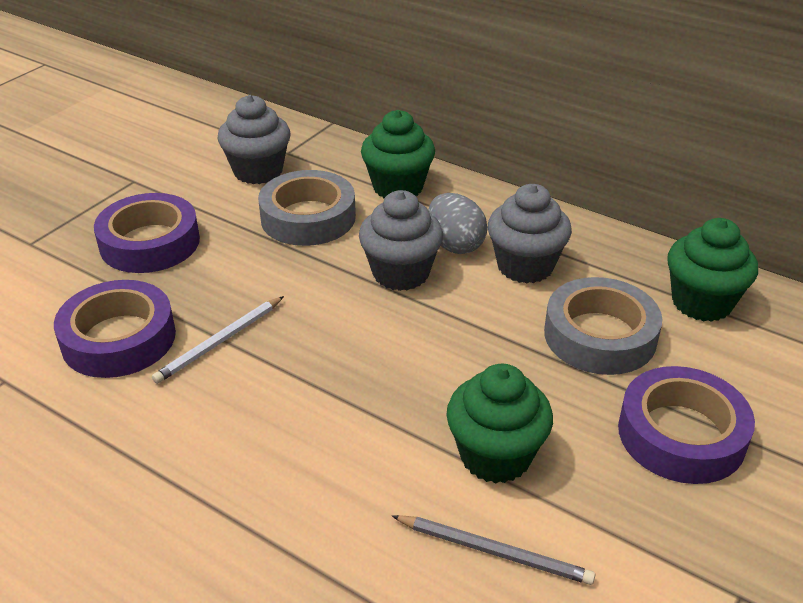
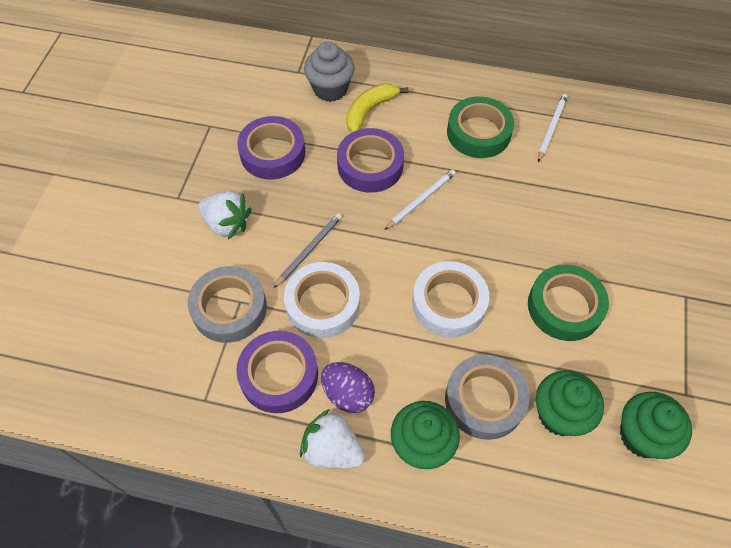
green tape: none = 0 -> [447,97,514,158] [528,265,609,341] = 2
grey cupcake: [218,95,290,184] [359,190,443,291] [488,184,572,284] = 3 -> [304,42,355,102] = 1
grey egg: [428,193,487,254] = 1 -> none = 0
purple egg: none = 0 -> [321,362,375,413] = 1
white pencil: [152,296,284,384] = 1 -> [384,170,456,230] [538,94,568,162] = 2
white strawberry: none = 0 -> [198,191,252,240] [300,409,365,469] = 2
white tape: none = 0 -> [284,262,360,338] [412,261,489,337] = 2
yellow banana: none = 0 -> [346,83,408,132] = 1

